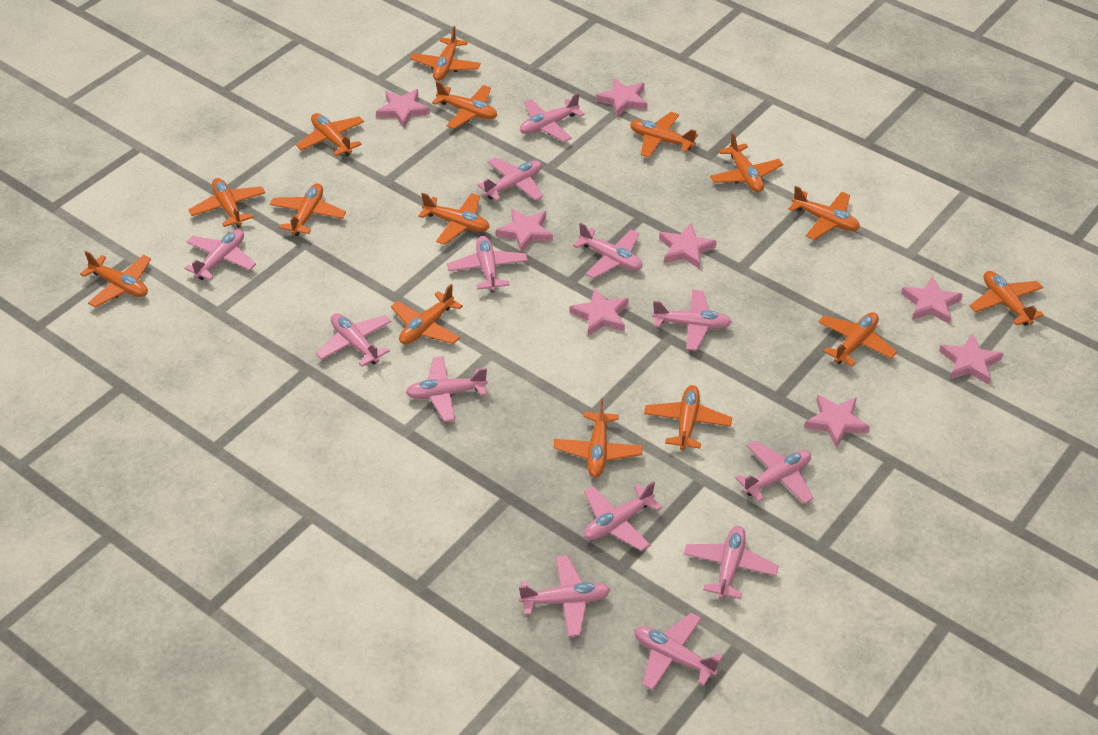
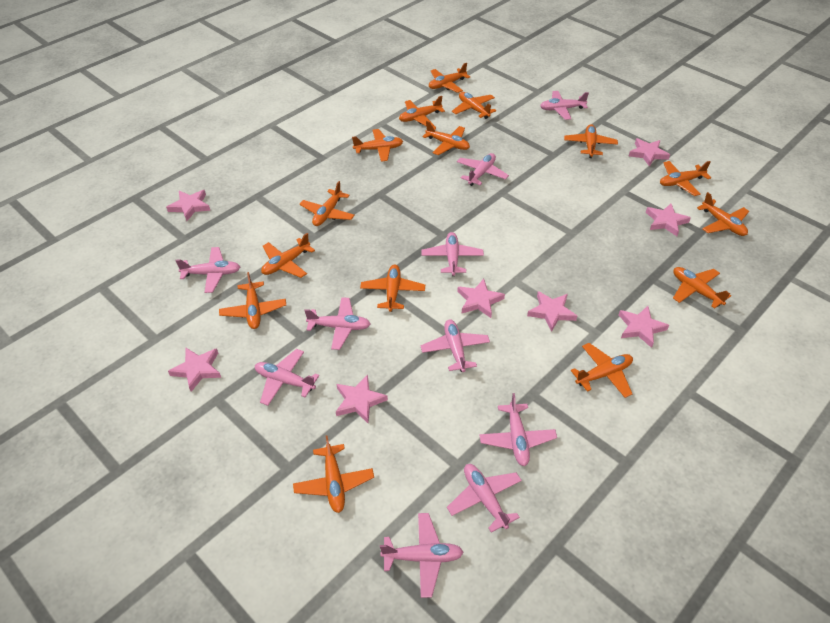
pink plane: [184,229,256,280] [316,313,391,367] [405,356,488,422] [447,236,528,292] [477,158,543,201] [519,555,610,637] [520,93,584,142] [573,222,642,279] [584,481,662,551] [634,613,723,690] [652,290,732,351] [684,526,779,599] [735,441,814,504] = 13 -> [175,247,240,293] [255,349,319,406] [304,297,371,350] [380,513,463,598] [421,320,490,372] [422,232,484,276] [447,464,522,533] [457,153,509,186] [479,393,557,466] [540,91,589,120] = 10

